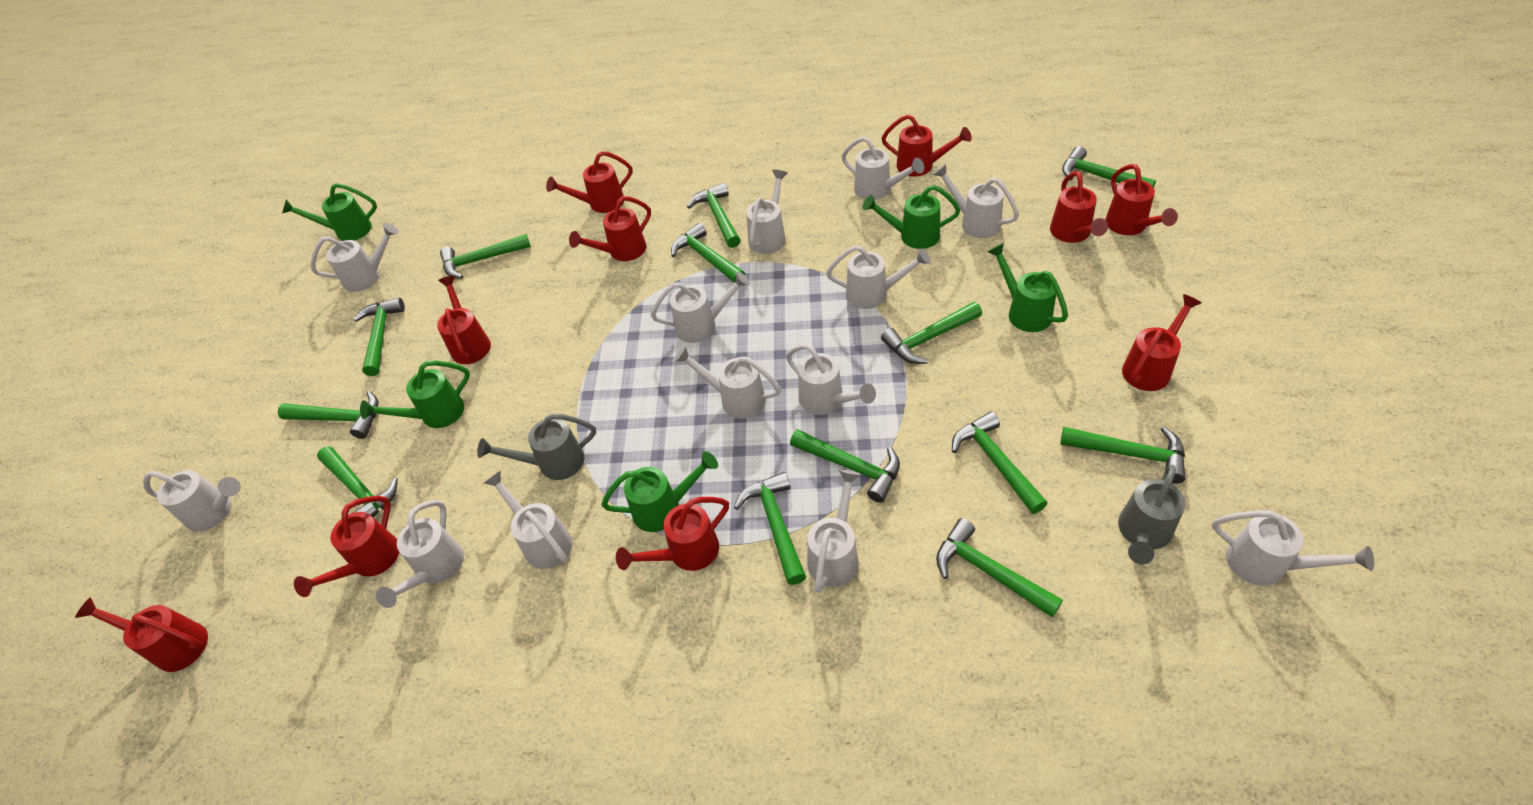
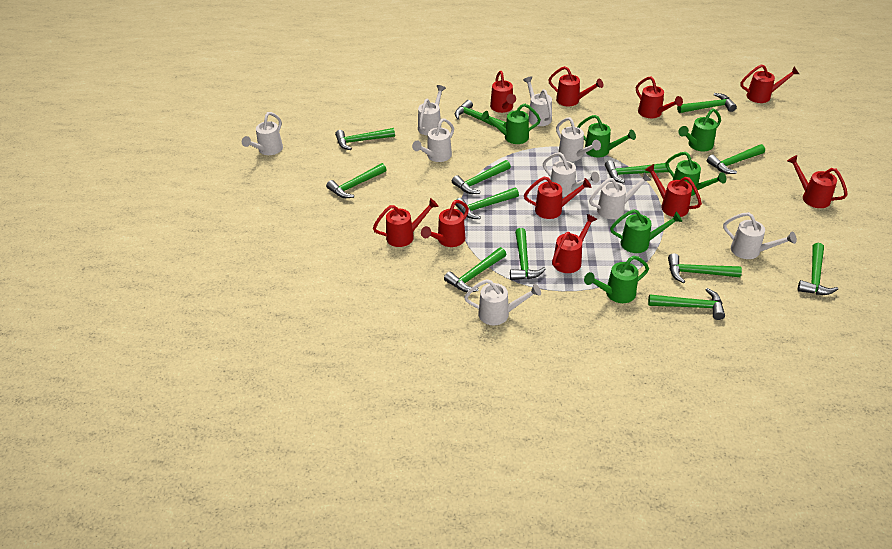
green watering can: [282,183,377,241] [360,360,470,428] [601,452,718,532] [863,185,960,249] [988,243,1068,332] = 5 -> [481,103,541,144] [577,115,636,157] [584,256,649,303] [610,209,682,253] [666,152,726,196] [678,109,721,151] = 6
grey watering can: [477,413,596,480] [1118,465,1186,565] = 2 -> none = 0
white watering can: [143,470,241,532] [311,223,399,292] [376,500,464,608] [484,470,572,569] [651,271,750,343] [674,346,781,419] [746,170,788,254] [786,344,876,415] [807,470,860,593] [826,245,931,309] [842,136,924,200] [933,164,1019,238] [1212,510,1374,586] = 13 -> [242,112,283,155] [412,118,454,162] [418,85,446,136] [464,279,541,325] [523,76,552,126] [543,152,600,197] [556,117,601,161] [589,172,651,219] [723,212,797,259] = 9

